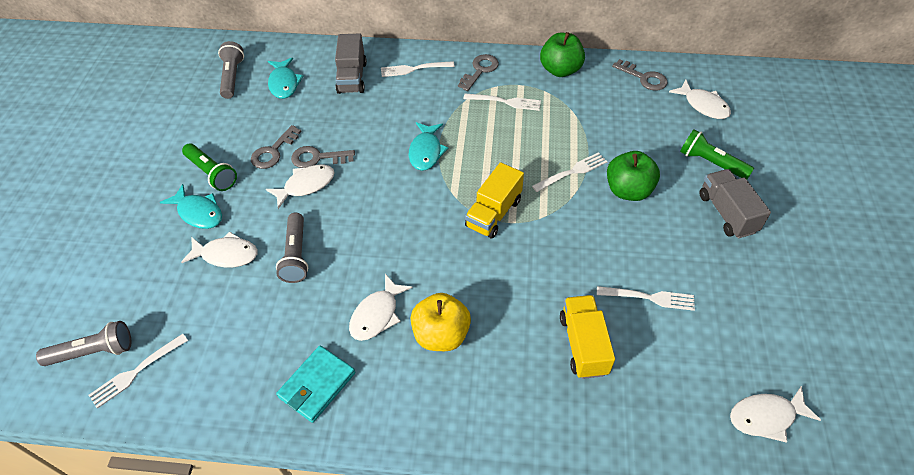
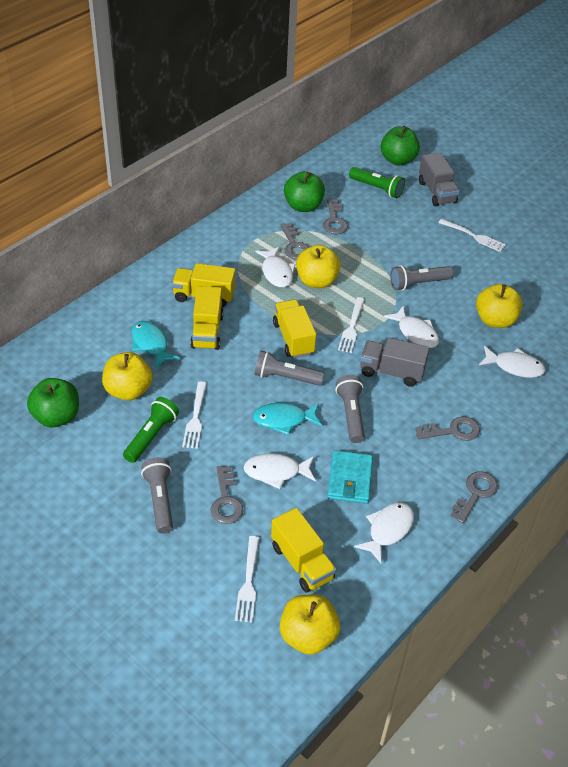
green apple: [540,32,585,77] [607,151,660,201] = 2 -> [27,378,79,427] [284,171,325,212] [381,126,420,165] = 3
grey flashlight: [36,321,131,366] [218,41,244,99] [276,213,308,283] = 3 -> [141,457,173,533] [254,351,324,386] [335,375,365,443] [390,265,453,291] = 4
grey key: [251,125,302,169] [291,146,355,168] [458,54,499,91] [612,59,668,91] = 4 -> [210,466,243,524] [280,223,309,260] [323,199,348,234] [415,416,480,441] [451,471,498,524] = 5
turquoise fish: [160,184,222,229] [268,57,304,99] [409,122,448,171] = 3 -> [131,321,180,368] [253,403,322,435] = 2
white fork: [89,334,188,409] [381,61,455,77] [464,94,541,111] [532,152,607,192] [597,286,695,311] = 5 -> [182,382,207,449] [235,536,259,623] [338,297,365,353] [439,219,506,252] = 4
yellow apple: [411,293,471,351] = 1 -> [102,352,153,401] [280,595,340,655] [296,245,341,288] [476,284,523,328] = 4
yellow truck: [465,162,524,239] [560,295,615,379] = 2 -> [172,263,235,307] [190,286,224,350] [271,508,336,592] [273,299,316,358] = 4

